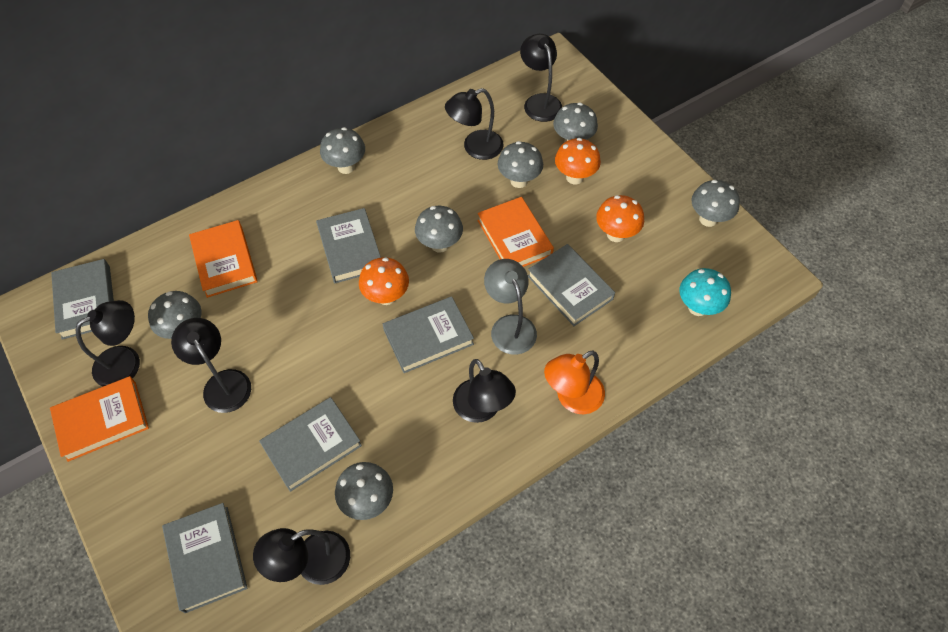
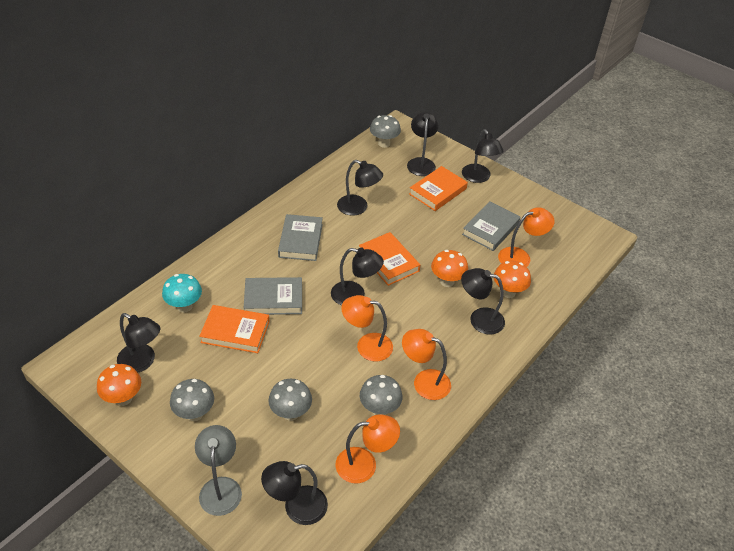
black lamp: [76,300,140,386] [171,318,251,413] [253,528,350,585] [445,88,504,160] [453,359,516,423] [520,34,562,122] = 6 -> [117,313,160,372] [261,461,328,525] [331,248,384,305] [337,160,383,216] [407,112,439,176] [461,268,505,334] [462,129,504,183] = 7
grey book: [51,259,114,340] [162,503,248,613] [259,397,362,492] [316,208,381,283] [383,296,474,373] [528,244,615,326] = 6 -> [244,277,302,315] [278,214,323,261] [462,202,521,251] = 3
grey mushroom: [148,291,202,339] [320,127,365,174] [335,462,393,520] [415,206,463,253] [498,141,543,188] [553,103,598,142] [691,180,740,227] = 7 -> [170,379,214,421] [268,379,312,421] [360,375,403,415] [370,115,401,148] = 4
orange lamp: [544,350,605,414] = 1 -> [336,414,400,483] [341,295,393,362] [402,329,451,400] [498,207,555,267] = 4

